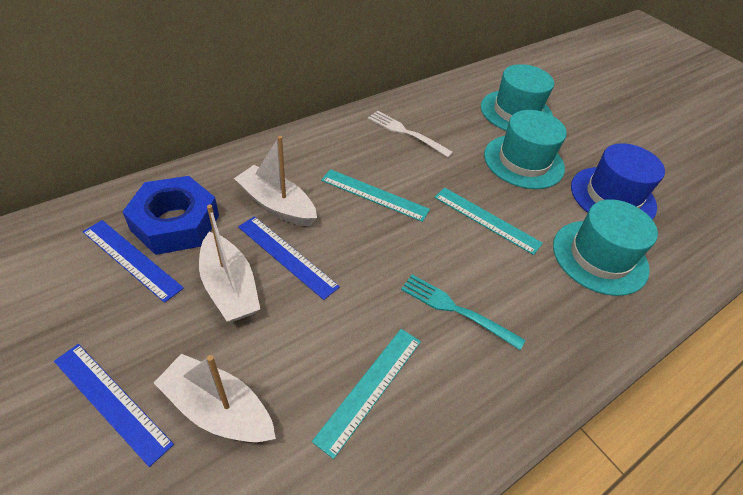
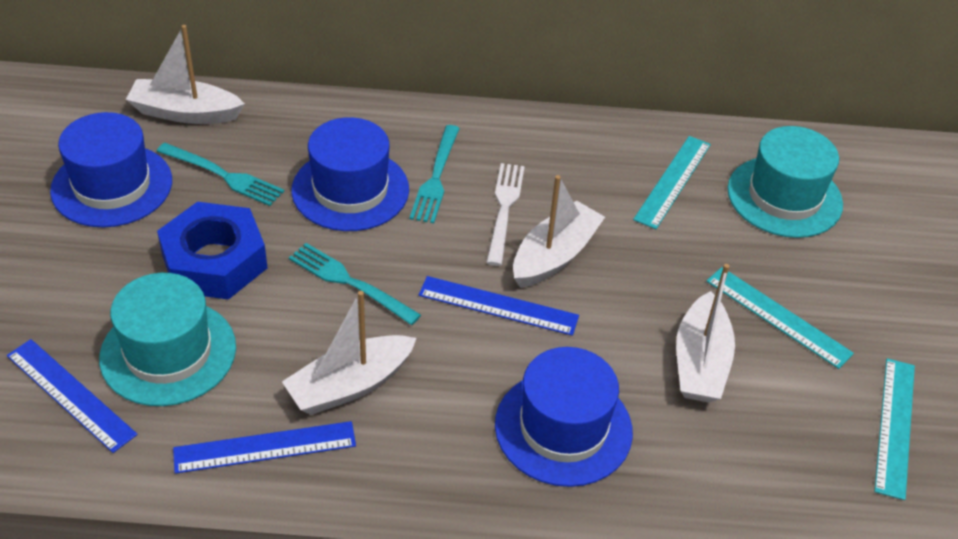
blue hat: [571,143,665,220] = 1 -> [50,112,172,227] [291,117,409,231] [495,347,633,487] = 3
turquoise fork: [401,275,525,350] = 1 -> [157,143,284,206] [289,243,421,325] [410,125,460,223] = 3
turquoise hat: [481,64,554,131] [484,110,567,189] [553,199,658,296] = 3 -> [99,273,236,406] [728,126,843,238] = 2
white boat: [154,354,276,442] [199,204,260,322] [234,136,317,226] = 3 -> [126,25,245,124] [282,291,416,415] [513,175,605,288] [676,264,735,403] = 4

